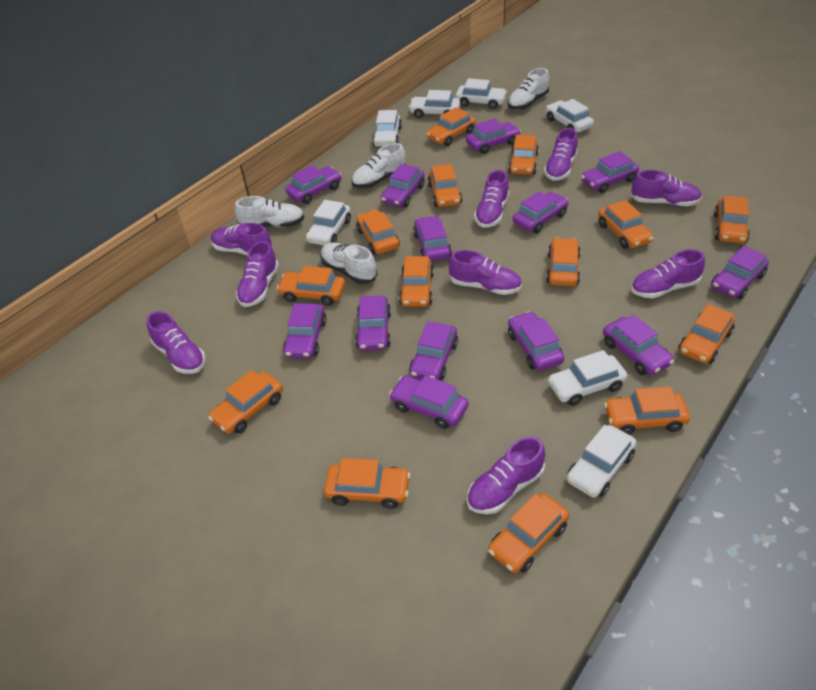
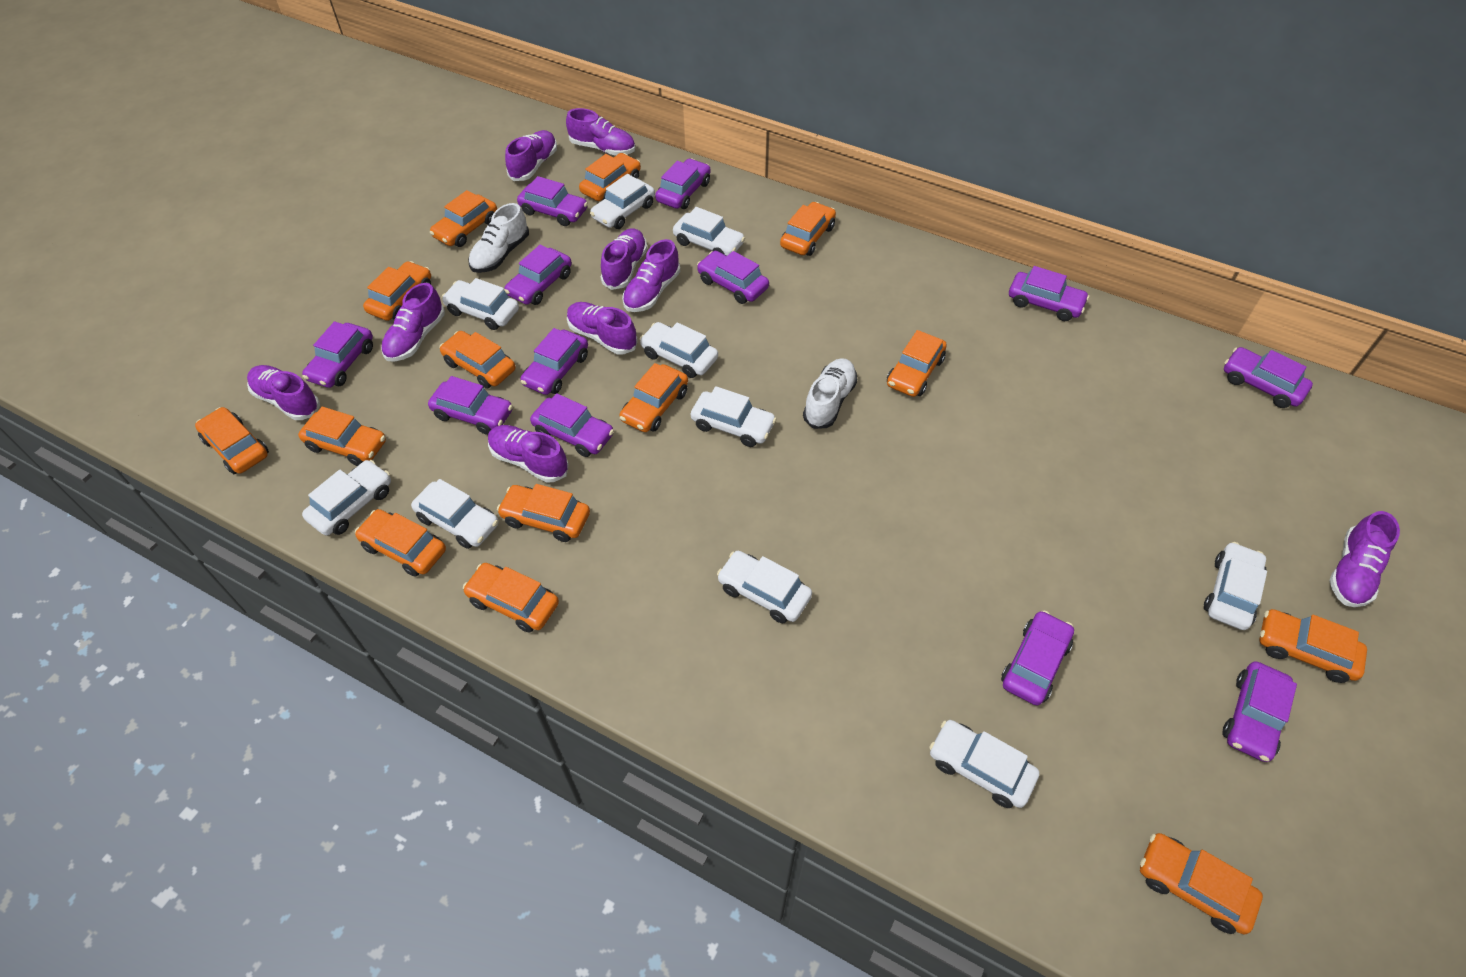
purple car: [283,303,327,359] [285,165,342,204] [355,296,391,351] [381,164,425,207] [389,375,468,429] [409,322,458,380] [413,216,452,261] [466,118,521,154] [508,311,564,371] [513,191,569,233] [581,151,639,193] [603,315,674,375] [711,246,769,299] = 13 -> [302,321,373,388] [428,376,513,435] [504,245,572,305] [517,176,588,226] [521,328,588,395] [530,393,614,457] [655,158,711,209] [697,251,769,304] [1001,610,1074,705] [1009,266,1089,321] [1223,661,1297,762] [1224,347,1313,408] = 12
white car: [306,200,351,246] [372,110,402,147] [409,90,460,118] [456,78,507,109] [546,99,594,133] [548,350,627,406] [567,425,636,498] = 7 -> [302,460,391,536] [411,479,499,549] [442,278,519,330] [590,174,655,229] [640,322,718,378] [673,207,745,256] [691,386,777,447] [717,551,812,623] [929,720,1039,808] [1204,542,1267,630] = 10
white shoe: [235,196,305,227] [321,243,377,284] [351,143,406,188] [508,68,549,110] = 4 -> [468,203,529,273] [803,358,857,429] = 2

